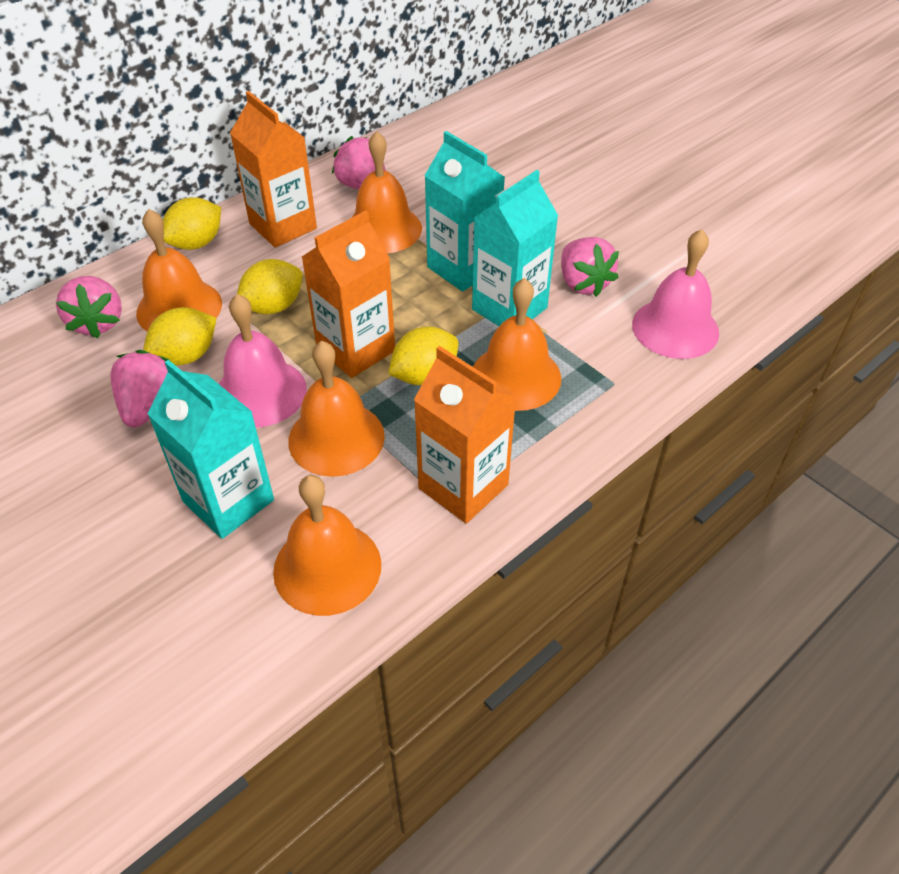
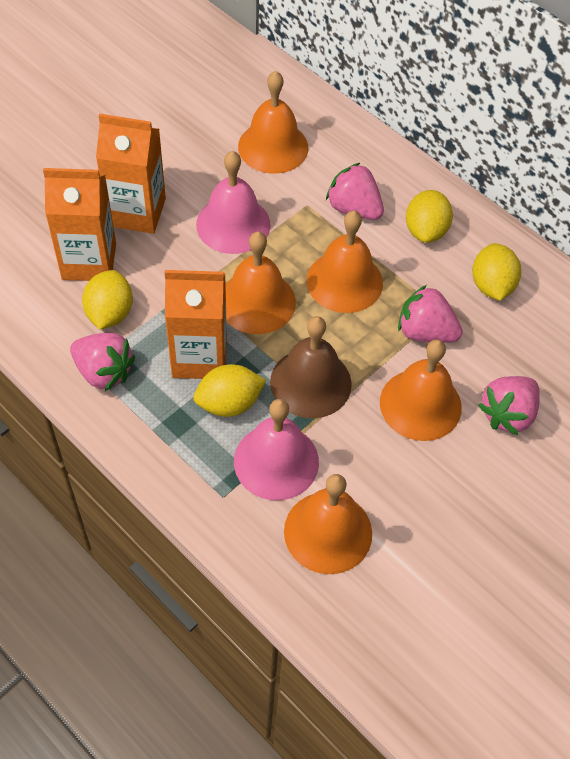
brown bell: none = 0 -> [270,316,352,418] = 1
turquoise carton: [147,360,274,539] [424,131,505,292] [472,170,558,326] = 3 -> none = 0

